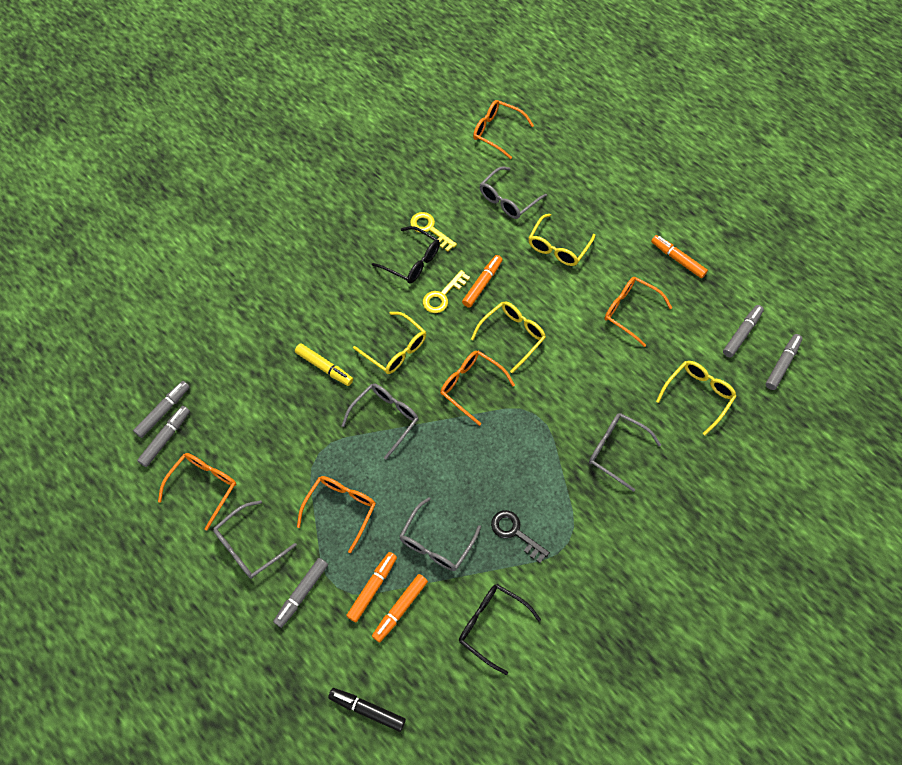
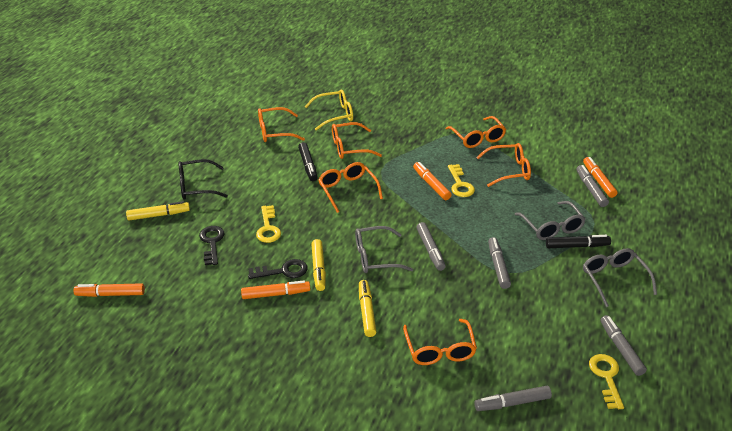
black glasses: [372,226,440,284] [459,584,541,675] = 2 -> [178,159,228,200] = 1
black key: [491,510,550,563] = 1 -> [199,226,225,265] [248,259,308,279] = 2
black marker: [328,688,406,732] = 1 -> [298,142,318,181] [546,235,611,248] = 2
grey glasses: [213,500,297,579] [342,384,418,459] [400,497,481,571] [480,167,547,219] [589,413,661,492] = 5 -> [355,226,413,273] [515,201,586,240] [583,248,657,307] = 3
orange glasses: [158,453,236,530] [297,476,376,553] [440,351,515,426] [473,100,534,159] [604,277,672,347] = 5 -> [258,107,305,142] [318,162,383,213] [332,122,382,159] [403,319,477,365] [446,116,506,148] [476,143,531,187] = 6
yellow glasses: [353,312,426,374] [471,301,546,373] [529,214,595,266] [656,361,737,436] = 4 -> [305,90,353,131] = 1
yellow key: [410,212,457,252] [423,270,470,313] = 2 -> [256,205,281,243] [448,164,475,197] [589,354,624,409] = 3
yellow marker: [295,344,353,386] = 1 -> [126,201,190,221] [312,239,326,291] [359,280,376,337] = 3

